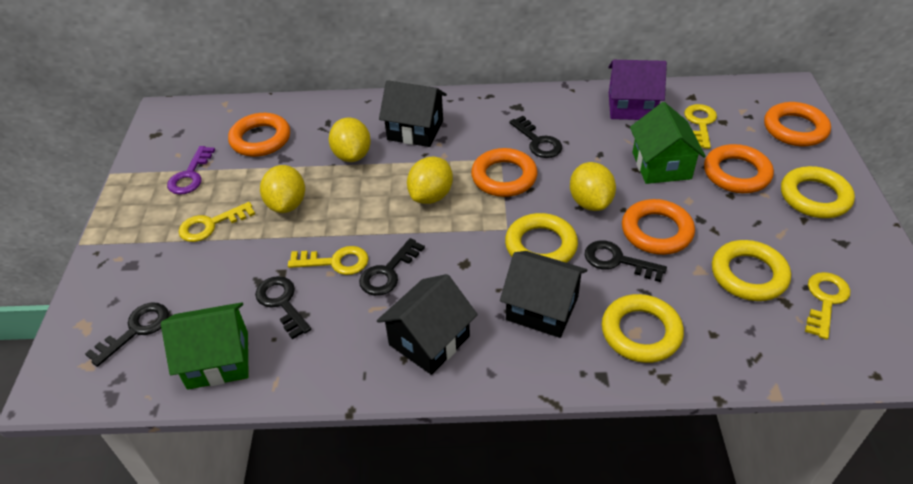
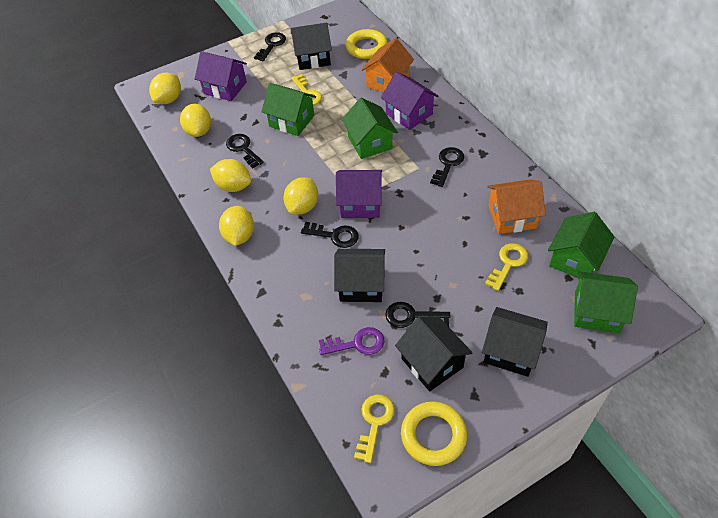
black house: [377,274,478,375] [379,80,447,147] [500,251,587,338] = 3 -> [291,23,332,70] [334,249,385,302] [395,316,473,391] [482,307,548,377] = 4
green house: [161,302,249,390] [630,102,706,184] = 2 -> [261,83,316,136] [342,98,397,159] [548,212,615,279] [574,271,638,333] = 4
orange house: none = 0 -> [361,38,414,92] [487,179,546,234] = 2
orange ring: [228,113,290,157] [471,148,538,197] [622,199,695,255] [704,144,774,193] [764,102,831,146] = 5 -> none = 0
purple house: [608,60,667,120] = 1 -> [195,51,247,101] [336,170,382,218] [381,72,438,130] = 3
yellow key: [179,202,255,242] [288,246,369,275] [684,104,717,149] [805,272,850,339] = 4 -> [291,74,322,105] [354,395,395,463] [485,243,528,291] = 3
yellow lemon: [260,165,305,213] [329,117,371,162] [407,157,453,204] [570,162,616,211] = 4 -> [149,73,181,104] [180,104,211,137] [210,159,251,192] [219,206,254,246] [283,177,318,215] = 5
yellow ring: [505,213,578,263] [602,294,684,363] [712,240,791,301] [781,166,855,218] = 4 -> [346,29,388,59] [401,401,467,466] = 2

